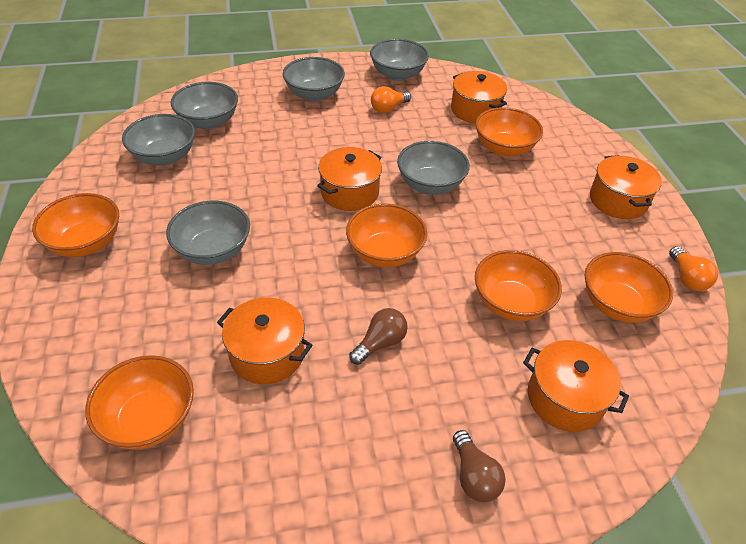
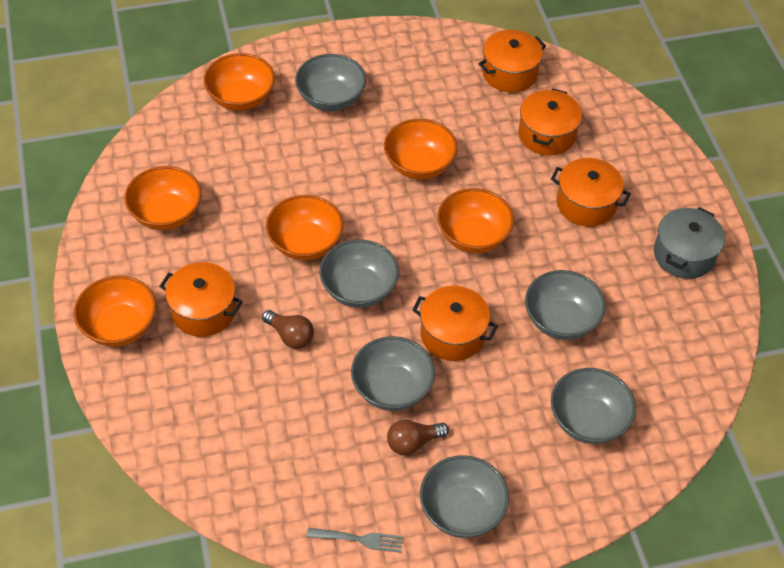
grey fork: none = 0 -> [307,528,403,553] = 1
grey pot: none = 0 -> [654,207,725,279] = 1
orange light bulb: [371,86,411,113] [669,246,718,291] = 2 -> none = 0

